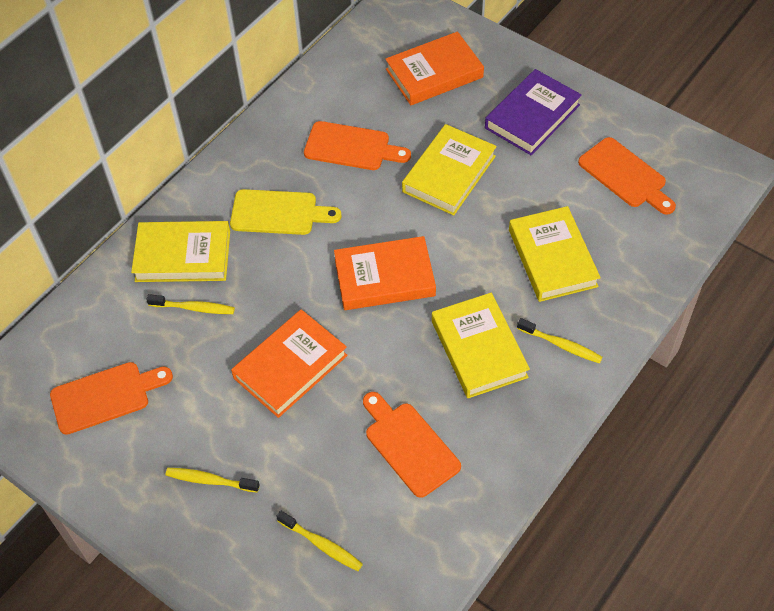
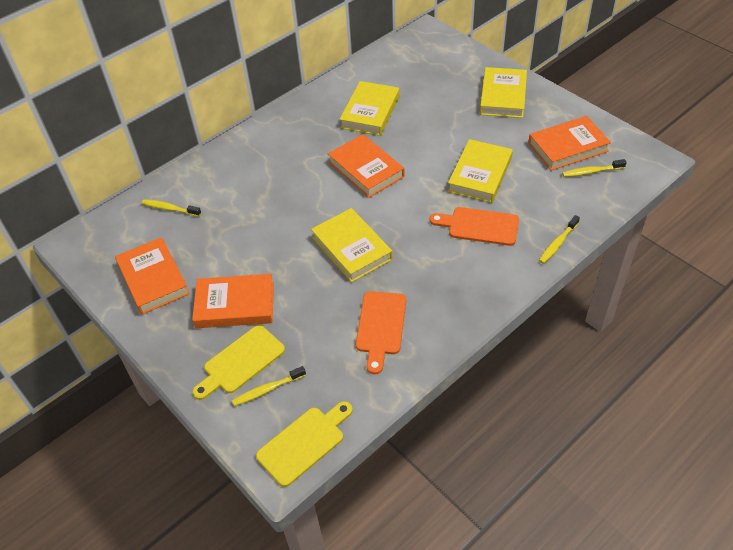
orange book: [231,309,348,418] [334,236,436,310] [386,31,484,105] = 3 -> [115,237,190,315] [192,274,274,328] [328,134,404,198] [528,116,611,171] = 4
orange cutting board: [50,362,173,435] [304,121,411,170] [363,392,461,498] [578,137,676,215] = 4 -> [356,291,406,374] [430,207,519,246] = 2
purple book: [485,69,582,155] = 1 -> none = 0
yellow cutting board: [230,189,342,235] = 1 -> [192,325,285,400] [256,401,353,487] = 2

